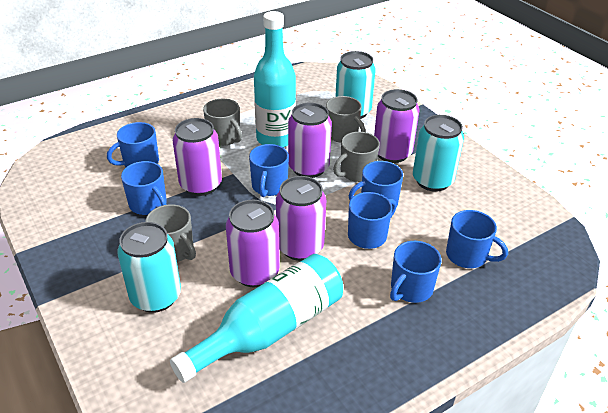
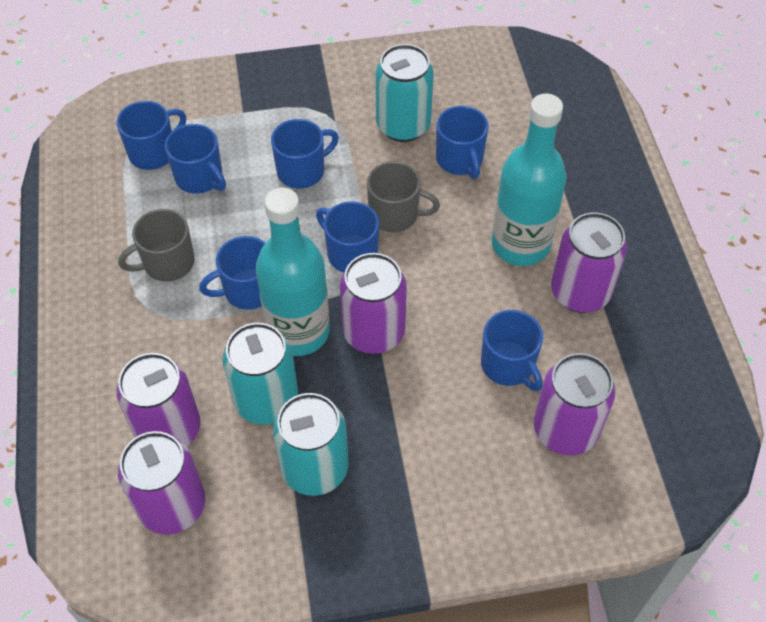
grey mug: [145,204,196,262] [203,99,242,146] [326,96,365,143] [333,132,380,182] = 4 -> [118,209,195,282] [367,161,440,233] = 2

